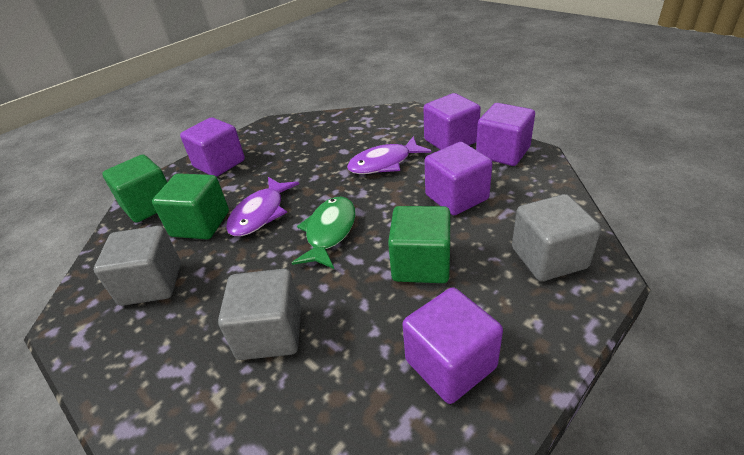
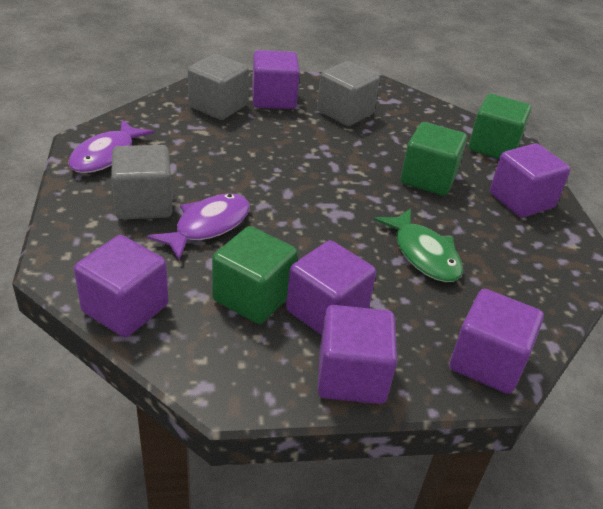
purple cube: [180,117,245,177] [403,287,503,404] [424,93,481,150] [425,142,493,215] [476,103,535,166] = 5 -> [74,235,168,337] [252,50,300,109] [286,240,376,335] [318,305,397,404] [450,289,544,394] [490,143,570,218] = 6

